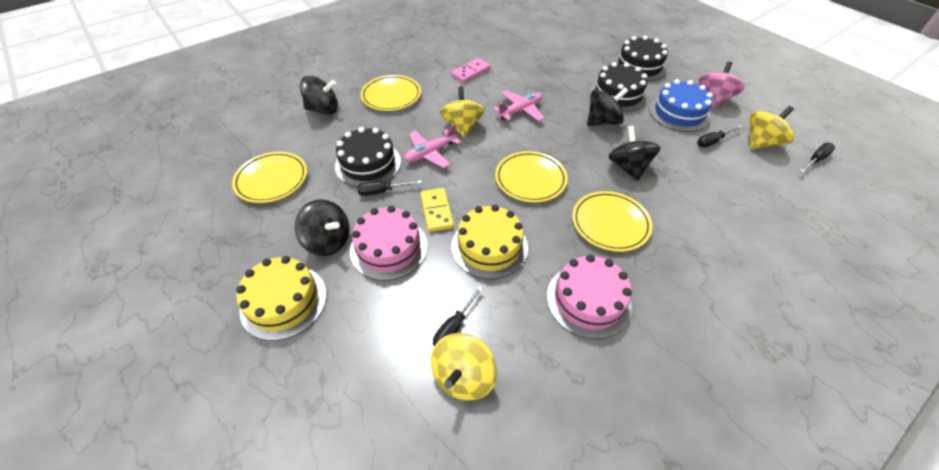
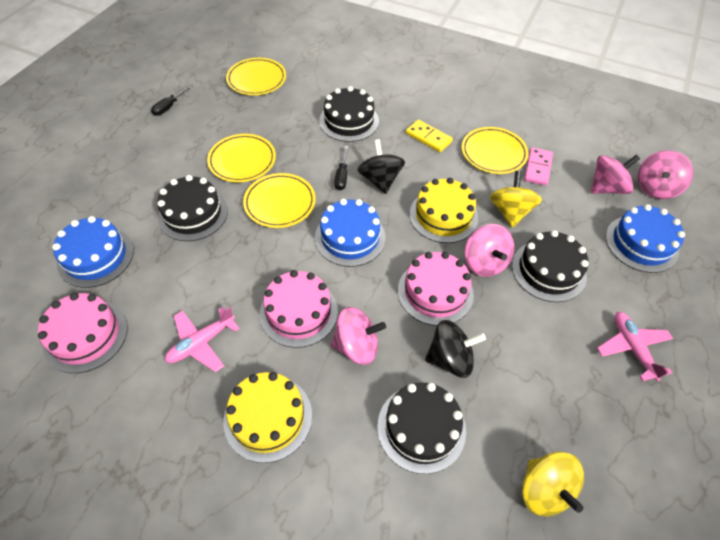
black cake: [335,127,401,187] [589,62,648,112] [613,36,668,81] = 3 -> [157,175,228,241] [319,86,379,142] [377,382,466,474] [512,230,589,302] = 4
black screwdriver: [357,180,422,196] [433,286,483,346] [697,125,742,147] [799,143,835,172] = 4 -> [151,84,193,116] [334,146,348,191] = 2
black spinning top: [295,199,350,256] [300,76,338,115] [587,88,628,126] [608,126,660,181] = 4 -> [357,139,405,194] [425,320,486,378] = 2
blue cake: [649,79,713,132] = 1 -> [52,216,134,288] [315,199,386,267] [606,204,685,273] = 3
pink cake: [350,206,427,281] [547,254,632,339] = 2 -> [38,293,128,373] [260,270,338,348] [398,252,474,326] = 3
pink spinning top: [699,62,745,108] = 1 -> [331,307,386,365] [465,224,514,277] [591,155,640,194] [638,150,693,199] = 4
yellow spinning top: [431,333,497,401] [440,87,485,138] [750,106,794,149] = 3 -> [490,171,542,228] [522,452,584,516] = 2

